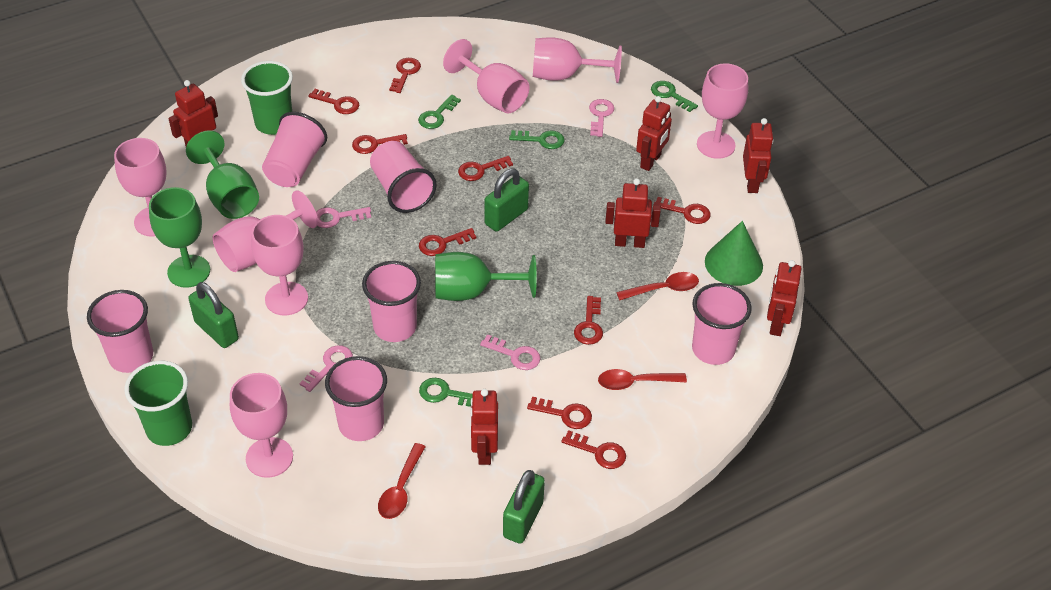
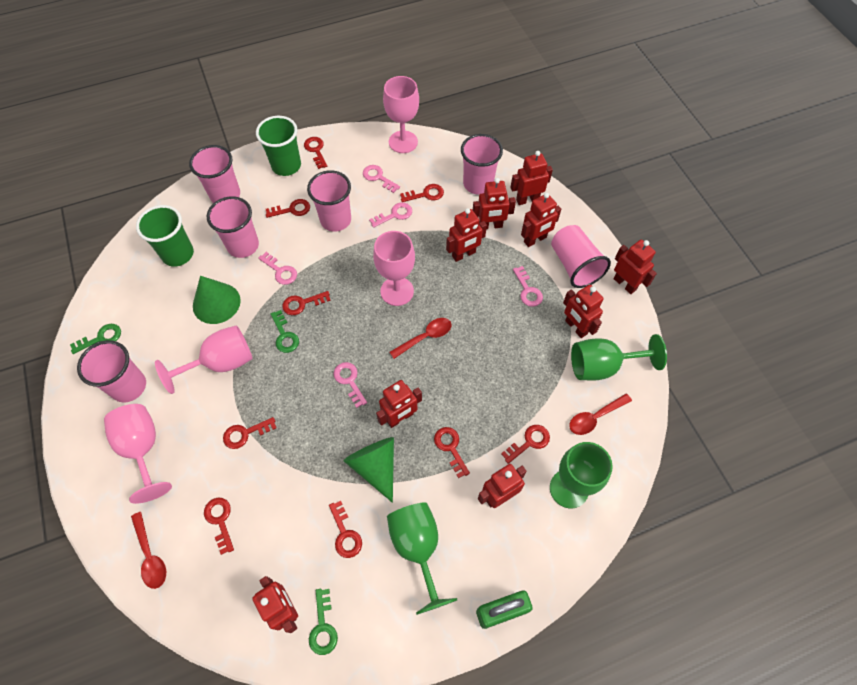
green cone: [705,221,763,286] = 1 -> [193,276,241,324] [343,437,394,503] = 2
green key: [418,95,461,129] [419,378,473,407] [509,130,565,149] [651,81,698,112] = 4 -> [70,324,121,354] [271,310,299,353] [309,589,338,655] = 3
green padlock: [188,282,239,348] [484,168,529,232] [503,470,545,544] = 3 -> [476,590,533,629] = 1
pink goblet: [114,138,166,237] [213,190,318,272] [230,373,293,478] [251,215,308,315] [443,39,529,113] [533,37,622,83] [697,63,748,159] = 7 -> [104,404,172,504] [155,325,253,394] [373,231,415,306] [383,76,419,153] = 4
pink key: [300,345,353,392] [316,207,371,228] [480,334,540,370] [589,99,614,137] = 4 -> [258,252,297,285] [333,362,367,408] [363,165,400,193] [369,202,412,228] [513,266,543,307] = 5
red robot: [168,80,218,146] [470,389,498,465] [605,178,661,248] [636,96,672,171] [743,118,773,193] [767,260,802,336] = 6 -> [252,576,298,633] [376,380,422,428] [446,208,487,262] [473,178,516,229] [478,464,527,508] [510,151,553,205] [521,193,561,247] [563,285,603,338] [614,240,657,294] = 9

